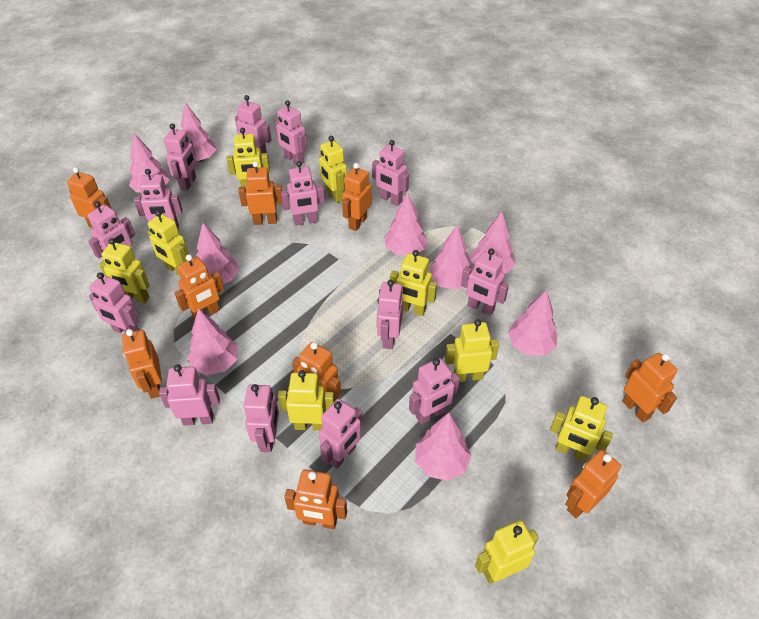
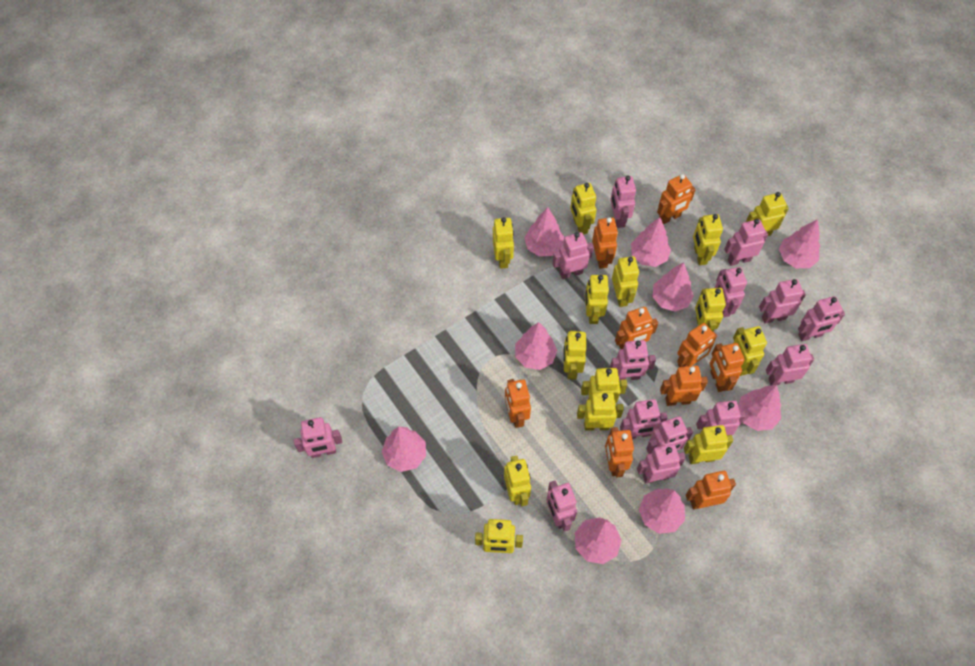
yellow robot: [99,238,150,304] [148,210,189,276] [227,128,270,189] [278,370,335,431] [319,136,347,203] [390,250,437,316] [445,319,499,382] [475,520,539,584] [550,396,613,462] = 9 -> [475,519,523,553] [493,217,514,269] [504,456,531,506] [564,331,586,379] [570,183,596,235] [577,392,624,431] [581,368,627,403] [585,275,609,324] [612,256,639,307] [684,425,733,464] [693,214,723,265] [695,288,726,331] [733,326,767,376] [746,192,789,236] = 14

